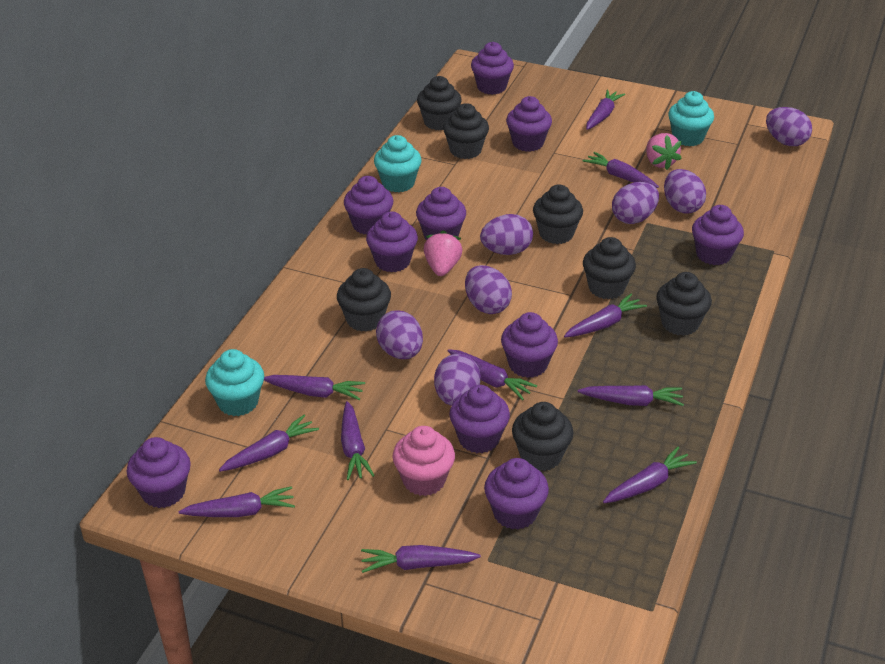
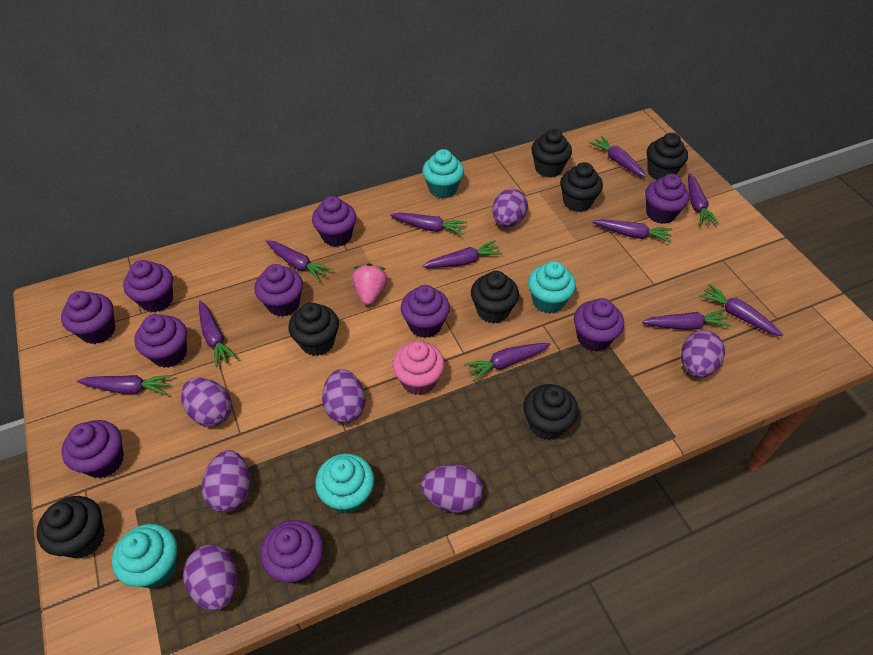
pink strawberry: [423,231,463,276] [646,133,682,170] = 2 -> [352,263,388,305] = 1
turquoise cupcake: [205,349,264,416] [374,135,422,192] [668,91,714,146] = 3 -> [112,524,178,588] [315,454,374,514] [422,149,464,199] [528,261,576,314] = 4

